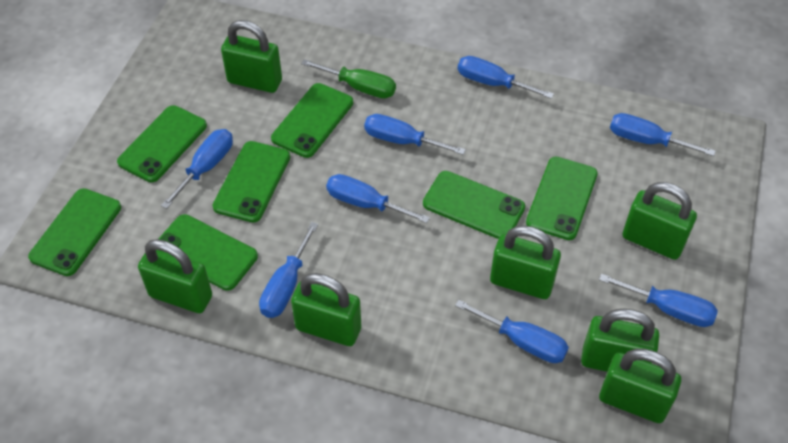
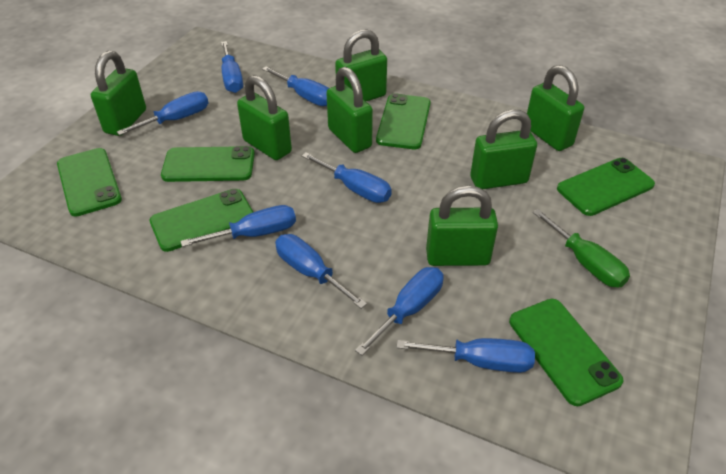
green phone: [28,188,121,276] [117,105,207,182] [159,214,258,291] [212,141,290,222] [271,83,353,158] [423,171,525,239] [526,156,598,240] = 7 -> [57,148,122,216] [150,189,253,252] [161,146,255,182] [376,93,431,149] [509,299,623,406] [557,158,655,216] = 6

